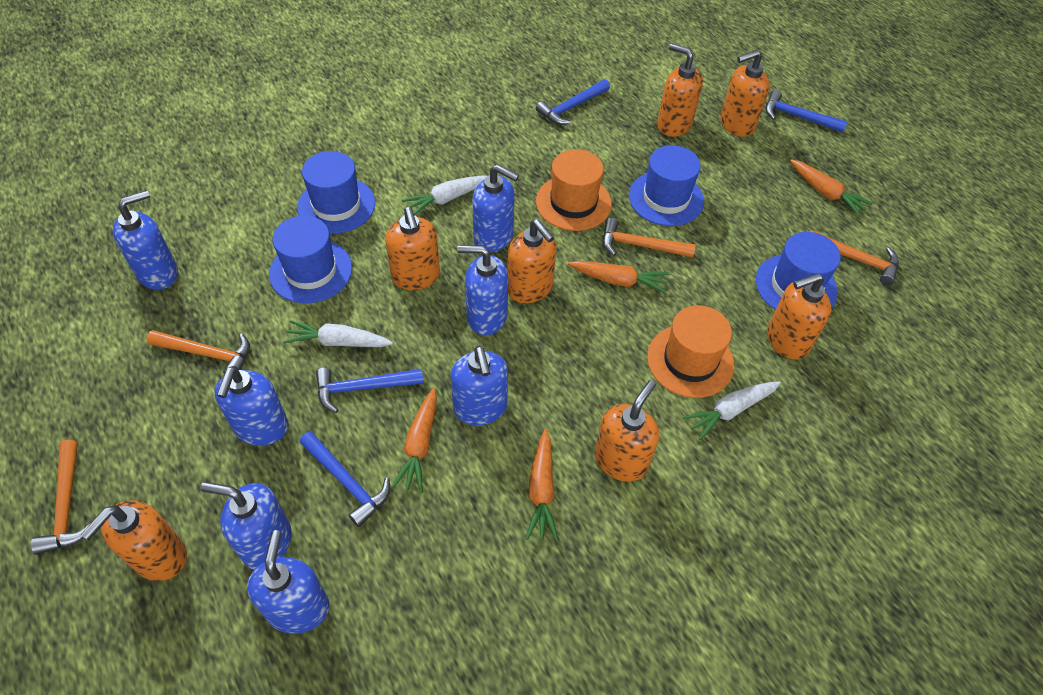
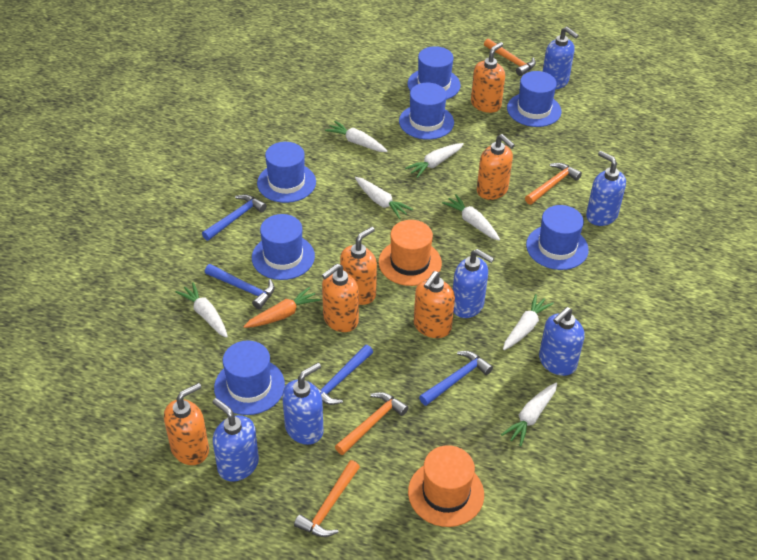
blue hat: [269,216,352,303] [297,151,375,234] [629,145,704,226] [756,232,841,310] = 4 -> [214,340,285,415] [252,214,315,280] [257,142,316,203] [399,83,454,140] [407,46,461,100] [507,71,562,127] [526,205,589,270] = 7
blue soap dispenser: [113,190,178,290] [200,482,292,570] [214,366,289,446] [247,530,330,634] [451,346,508,426] [457,245,508,335] [472,164,519,252] = 7 -> [212,398,259,482] [282,363,324,445] [453,249,494,318] [539,307,585,376] [543,27,579,89] [586,151,626,226] = 6
orange carrot: [392,388,437,493] [526,429,558,541] [568,261,669,293] [790,159,873,216] = 4 -> [243,287,320,328] = 1
orange soap dispenser: [81,500,187,581] [385,207,440,290] [508,219,557,304] [595,380,659,482] [657,43,703,137] [720,50,770,137] [767,273,832,360] = 7 -> [164,383,209,465] [322,264,359,332] [340,226,377,305] [414,271,455,338] [471,42,505,113] [477,134,515,200] = 6
white carrot: [283,320,393,347] [402,176,487,215] [683,381,781,440] = 3 -> [176,282,228,338] [325,121,388,152] [355,177,413,219] [405,143,464,178] [442,194,500,241] [501,382,557,447] [503,294,554,350] = 7

